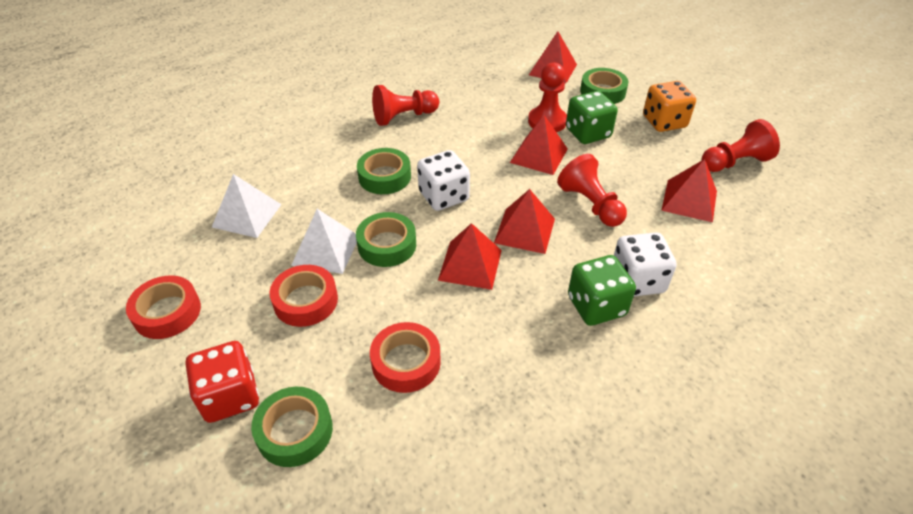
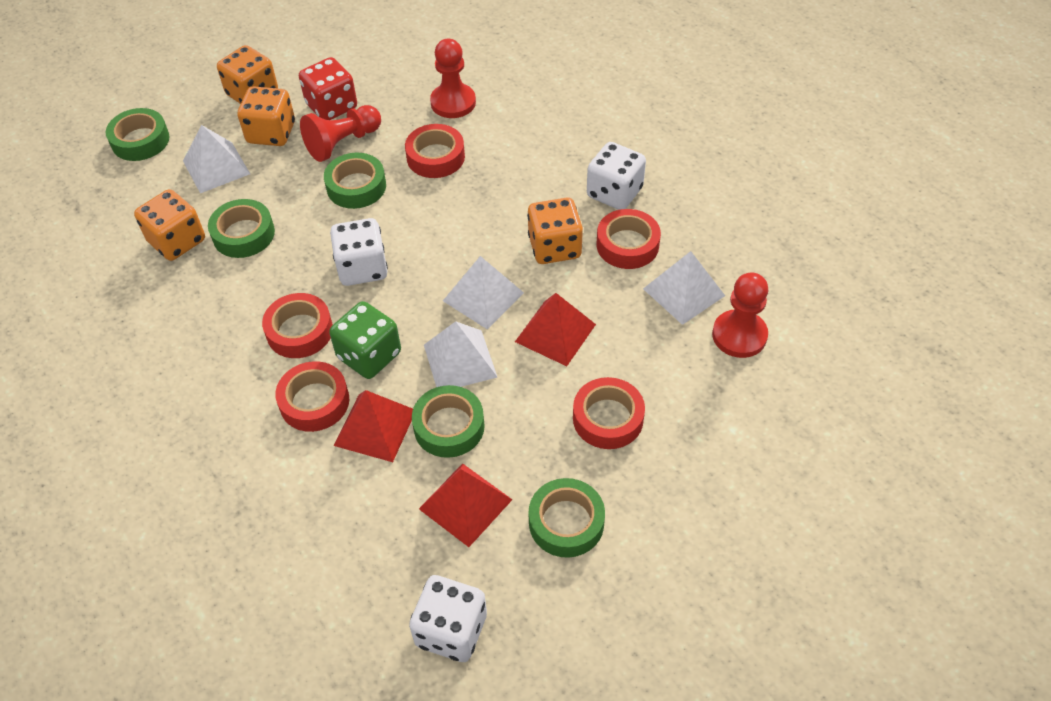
green dice: [566,91,618,144] [568,255,636,326] = 2 -> [329,301,401,379] = 1
green tape: [251,387,333,467] [356,212,416,267] [357,148,411,194] [580,68,629,104] = 4 -> [106,108,170,161] [208,199,275,258] [324,153,386,209] [412,385,485,458] [528,478,605,558] = 5
orange dice: [643,81,696,132] = 1 -> [134,189,205,261] [217,45,278,104] [238,86,295,146] [527,197,583,264] = 4
red pawn: [372,85,439,126] [528,62,567,132] [557,154,627,227] [702,119,780,172] = 4 -> [300,105,381,162] [430,39,476,118] [712,272,768,358] = 3
red pyramid: [438,223,502,290] [494,189,555,254] [510,115,568,175] [529,31,577,84] [661,159,717,222] = 5 -> [334,390,413,462] [419,463,512,547] [515,293,596,366] = 3
red tape: [126,275,201,339] [270,265,338,327] [370,322,441,393] = 3 -> [262,293,333,358] [275,361,349,432] [405,124,465,178] [573,377,645,449] [597,209,661,269] = 5
white dice: [417,150,470,211] [614,232,677,296] = 2 -> [330,218,388,286] [409,575,487,662] [587,142,646,210] = 3
white pyramid: [212,174,282,238] [291,209,357,274] = 2 -> [183,125,250,193] [424,321,497,387] [443,256,524,329] [643,251,725,325] = 4

